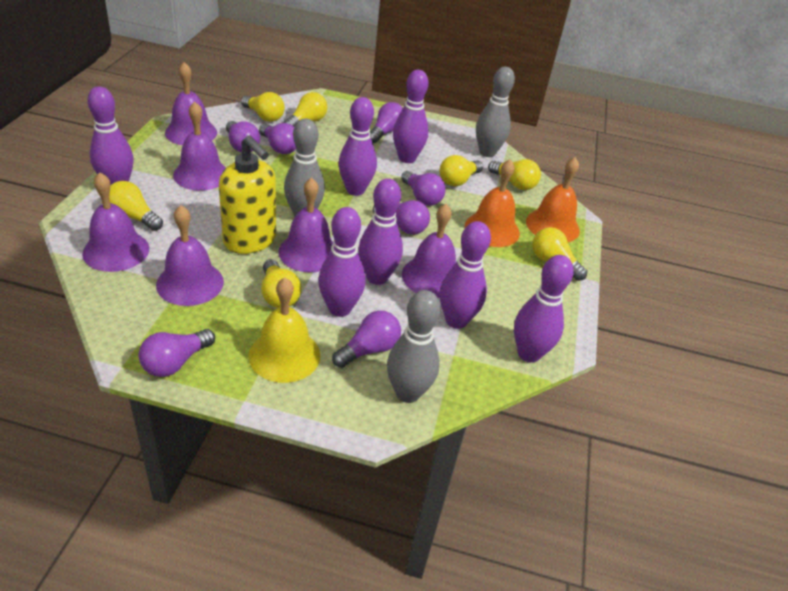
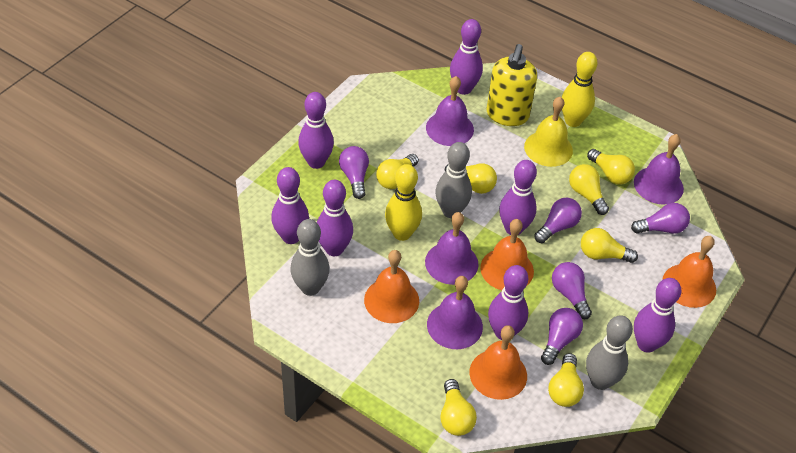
orange bell: [465,159,520,247] [526,157,580,242] = 2 -> [364,250,419,323] [469,325,527,400] [480,219,534,290] [663,236,716,308] = 4
purple bell: [82,172,149,272] [156,205,224,306] [165,62,217,145] [173,101,226,191] [278,177,333,272] [402,204,456,298] = 6 -> [425,212,479,285] [426,76,474,146] [427,276,483,349] [634,134,684,205] = 4
purple light bulb: [138,329,215,377] [226,121,260,153] [259,123,296,154] [332,311,401,368] [370,102,403,143] [373,200,430,235] [401,171,446,206] = 7 -> [339,146,369,199] [534,198,582,243] [541,308,583,365] [552,262,592,319] [631,203,690,234] = 5
yellow bowling pin: none = 0 -> [385,164,422,241] [562,52,598,127] = 2

